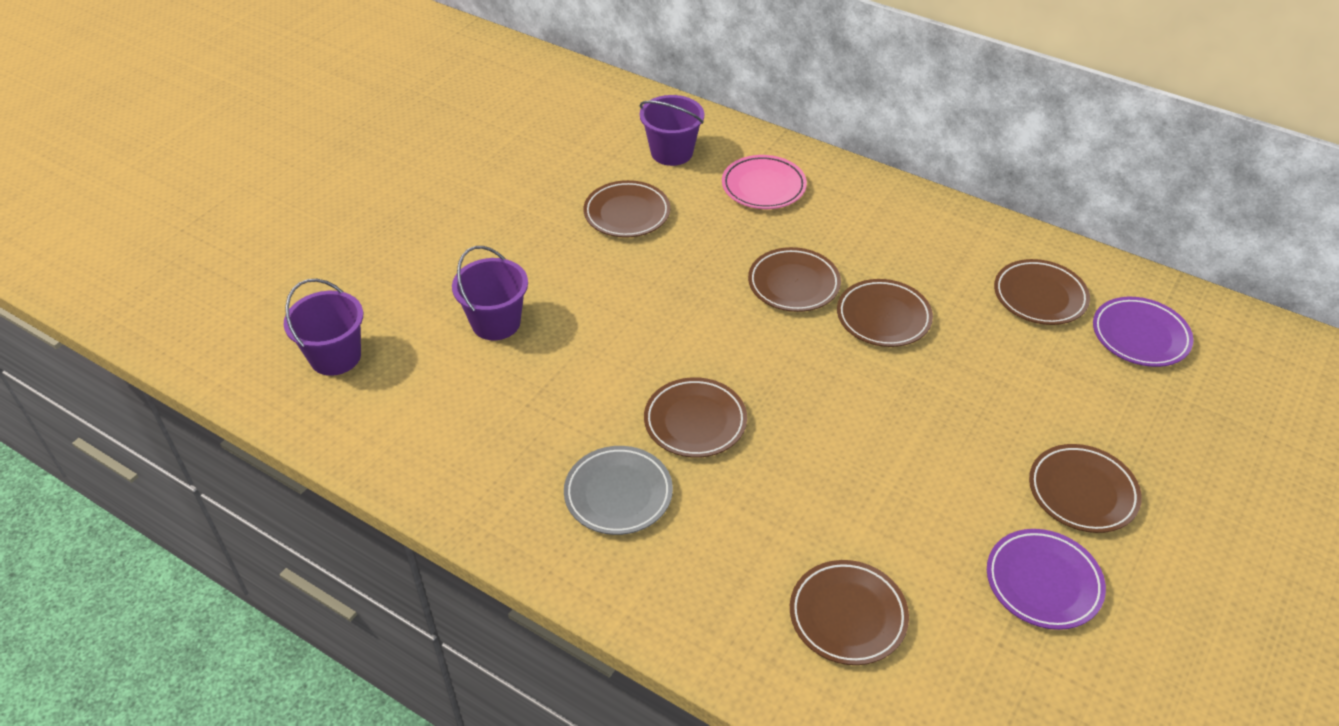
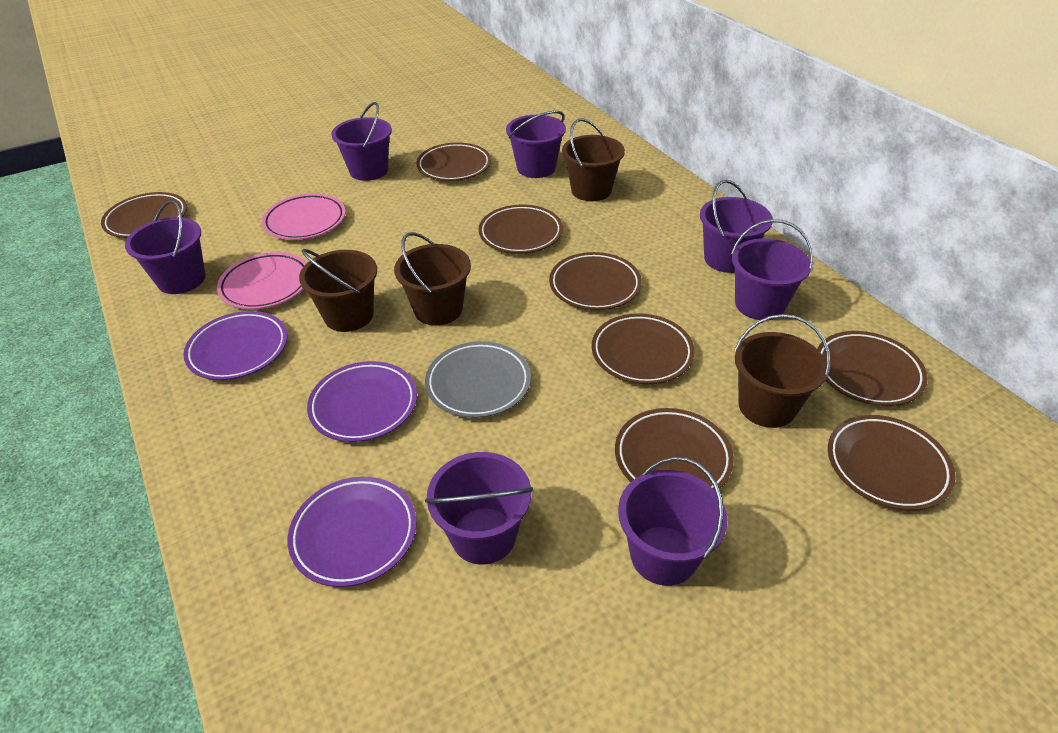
brown bucket: none = 0 -> [299,249,377,332] [394,232,471,326] [562,118,625,201] [735,314,831,428] = 4
brown plate: [584,180,670,238] [644,377,747,458] [748,247,841,312] [790,560,909,665] [837,279,933,347] [994,259,1090,325] [1029,444,1142,533] = 7 -> [101,192,187,238] [417,143,491,181] [479,205,563,254] [549,252,642,310] [592,313,695,384] [615,408,734,490] [817,331,928,406] [828,415,956,511] = 8
pink plate: [722,155,807,209] = 1 -> [217,252,307,309] [262,193,346,240] = 2
purple bucket: [283,279,363,376] [452,246,528,340] [640,95,704,166] = 3 -> [125,200,205,294] [331,102,392,181] [425,452,533,565] [506,111,566,178] [618,456,727,586] [700,180,773,273] [731,219,814,320] = 7
purple plate: [987,529,1106,630] [1093,297,1194,367] = 2 -> [183,311,287,380] [287,477,416,587] [307,361,417,442] = 3

